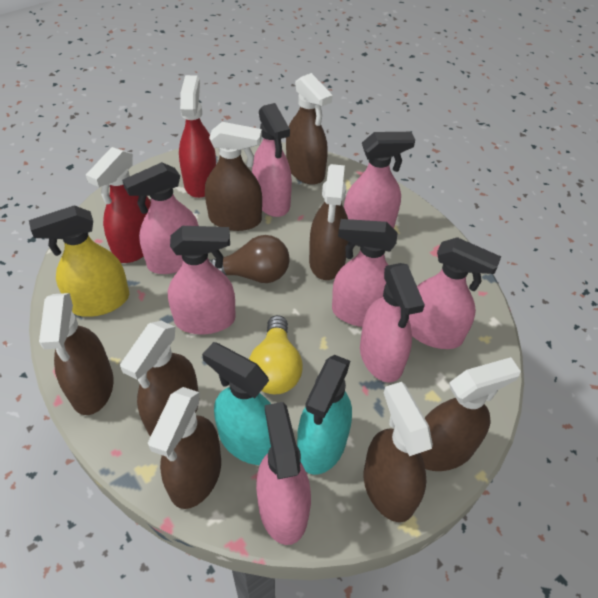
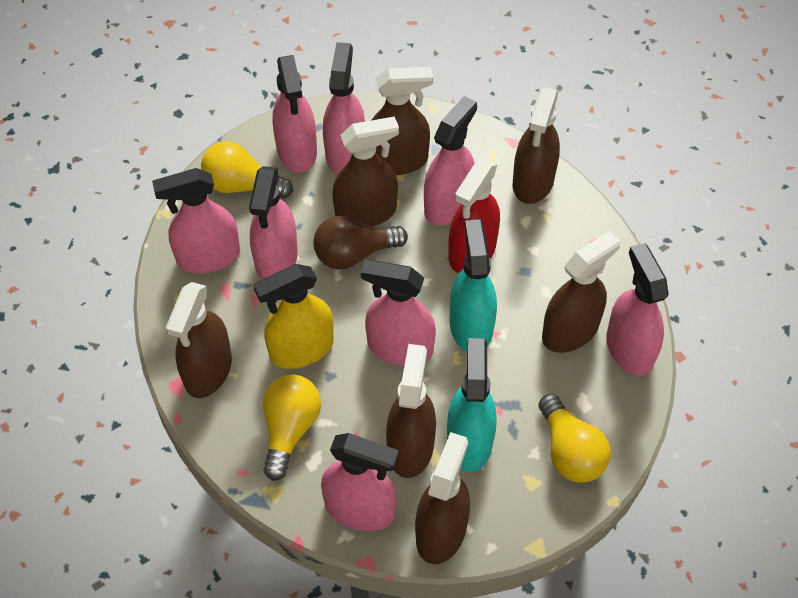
brown spray bottle: [39,293,113,415] [120,321,198,437] [148,387,221,509] [205,122,262,231] [286,73,333,185] [309,164,349,280] [364,382,433,522] [421,357,521,471] = 8 -> [166,282,232,398] [332,116,399,227] [371,67,433,175] [386,344,436,478] [415,432,470,564] [513,87,560,204] [542,231,620,353] = 7
red spray bottle: [86,147,151,263] [179,75,216,198] = 2 -> [448,159,500,273] = 1
yellow light bulb: [249,315,303,394] = 1 -> [201,141,293,198] [263,375,321,481] [538,394,611,483] = 3

